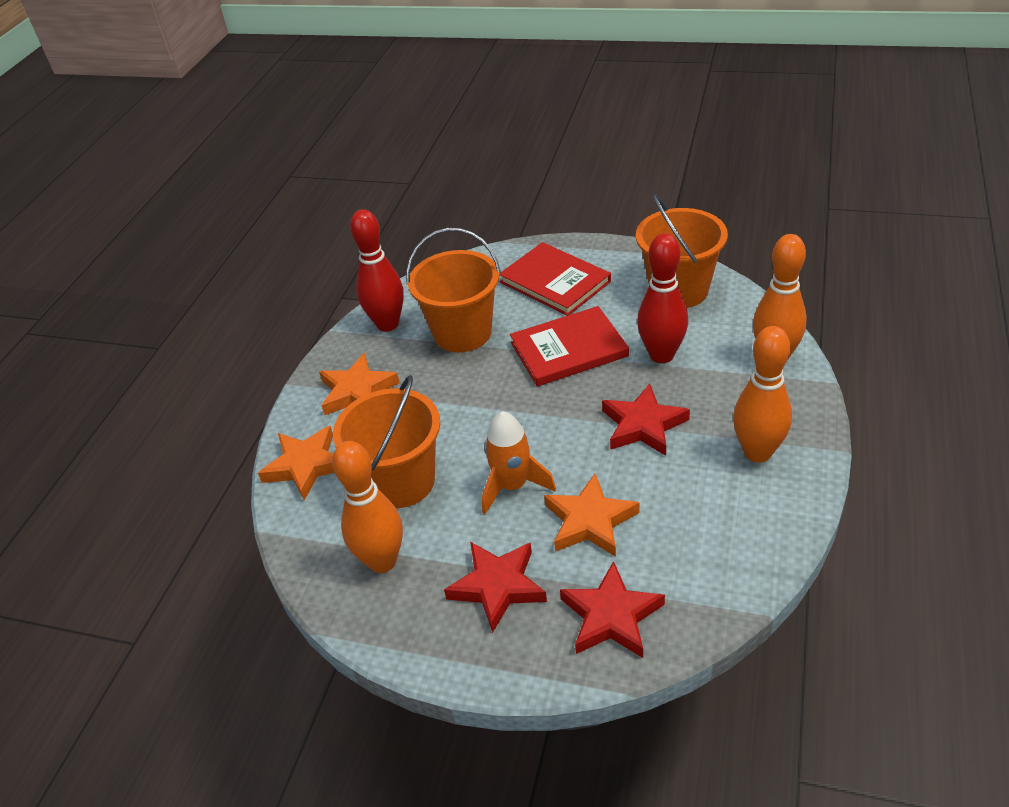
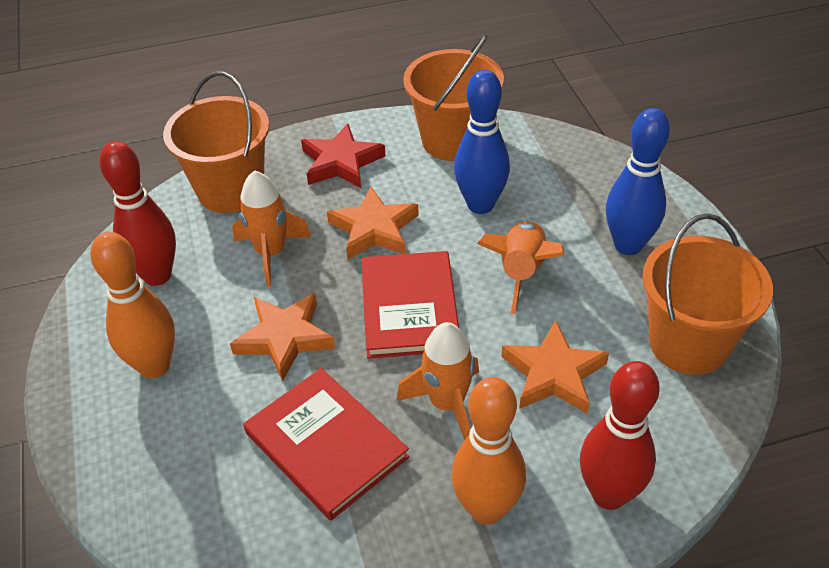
blue bowling pin: none = 0 -> [454,70,510,214] [606,108,670,255] = 2
orange bowling pin: [332,441,403,573] [733,326,792,463] [753,234,807,362] = 3 -> [90,232,175,378] [451,377,526,525] = 2
orange rocket: [482,411,556,514] = 1 -> [232,170,311,286] [396,322,479,440] [477,221,564,314] = 3
red star: [444,542,547,633] [560,561,665,658] [602,384,690,456] = 3 -> [301,124,386,188] = 1

